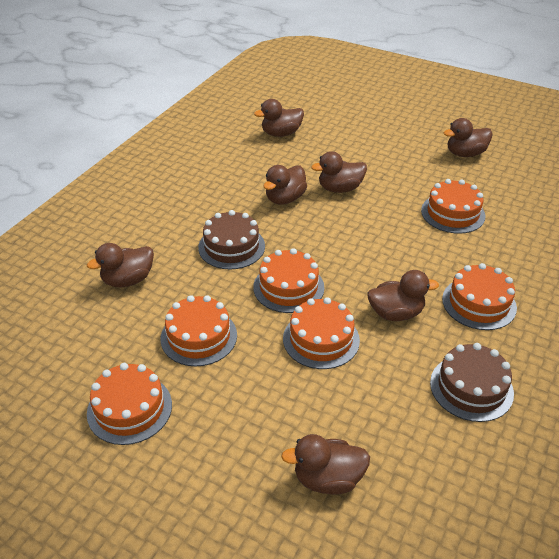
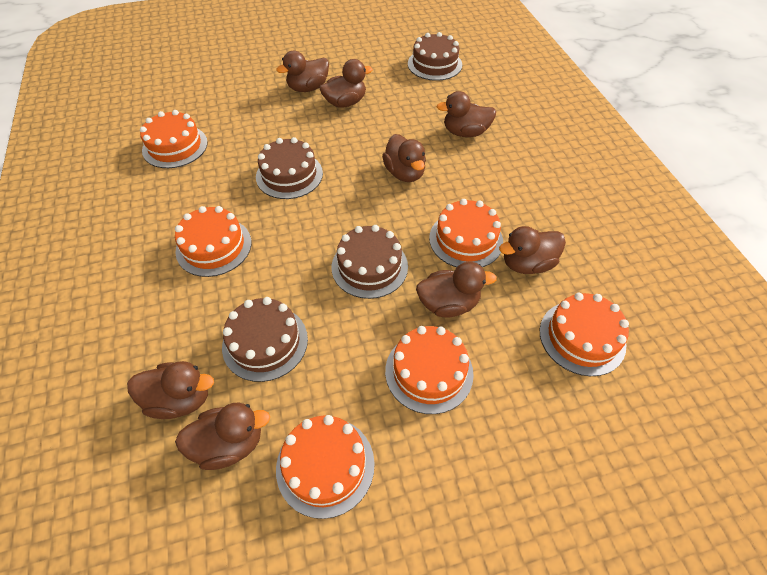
brown cake: [198,210,265,269] [430,343,514,422] = 2 -> [222,297,308,382] [256,137,323,199] [331,225,408,299] [408,32,462,81] = 4
brown duck: [87,243,154,288] [254,99,304,137] [264,165,307,205] [281,434,370,495] [311,151,367,193] [367,270,439,321] [443,118,493,157] = 7 -> [127,361,214,419] [175,403,271,470] [276,51,329,92] [319,59,373,108] [382,134,426,182] [416,262,497,318] [436,91,496,137] [499,226,566,274] = 8

